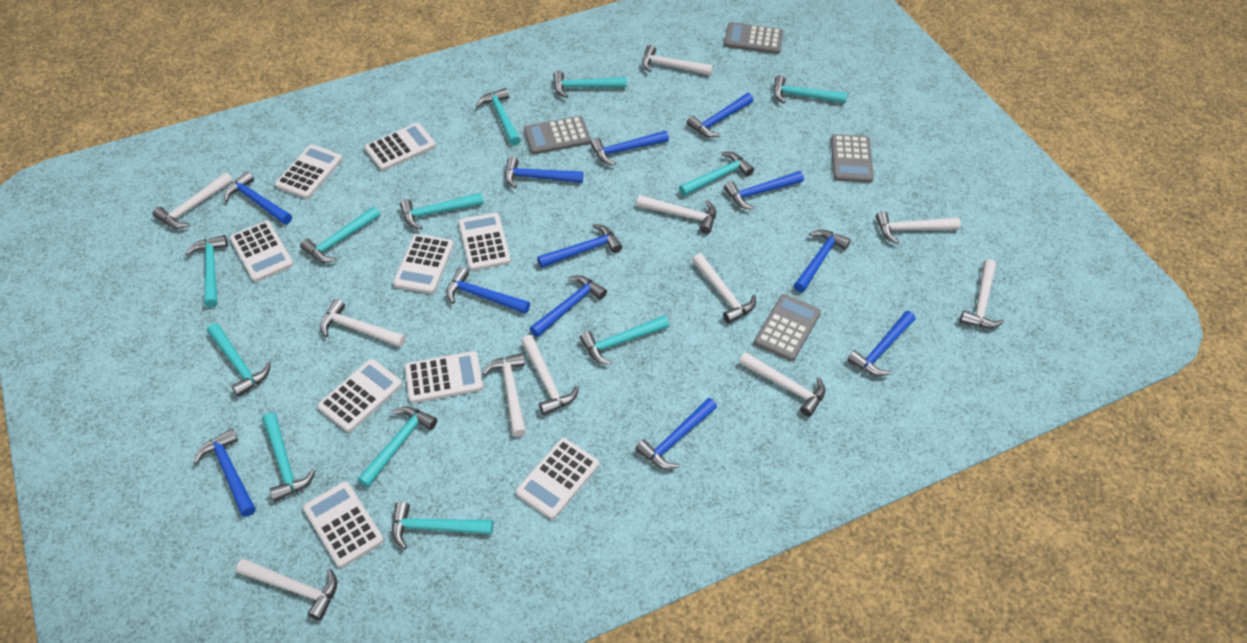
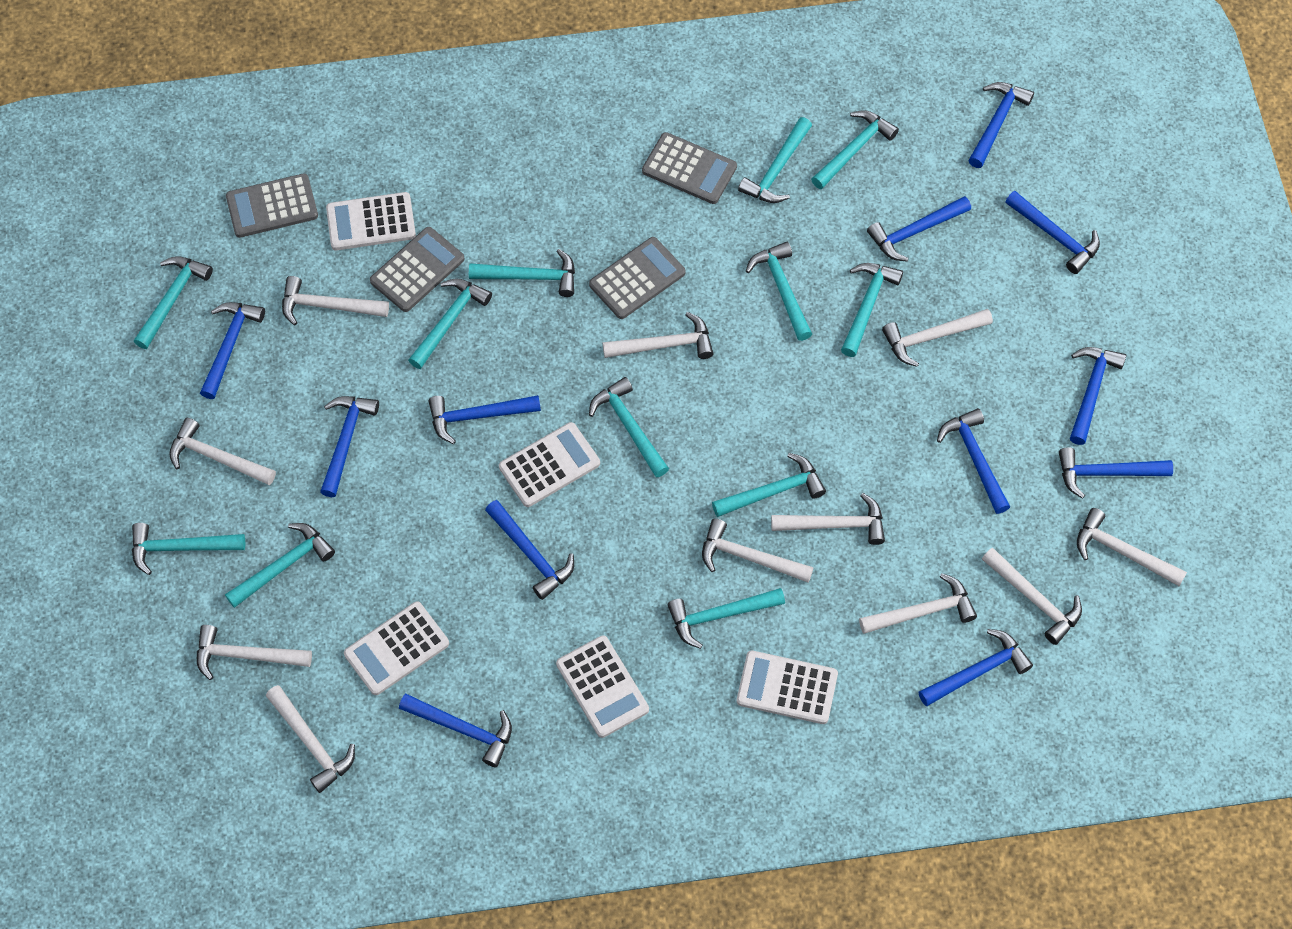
white calculator: [230,221,294,282] [275,144,343,199] [303,482,384,568] [318,359,402,432] [364,123,436,171] [393,234,454,294] [405,351,483,403] [459,213,511,271] [516,438,599,519] = 9 -> [326,192,416,250] [344,601,449,695] [499,422,600,507] [556,635,649,738] [737,651,838,724] = 5

